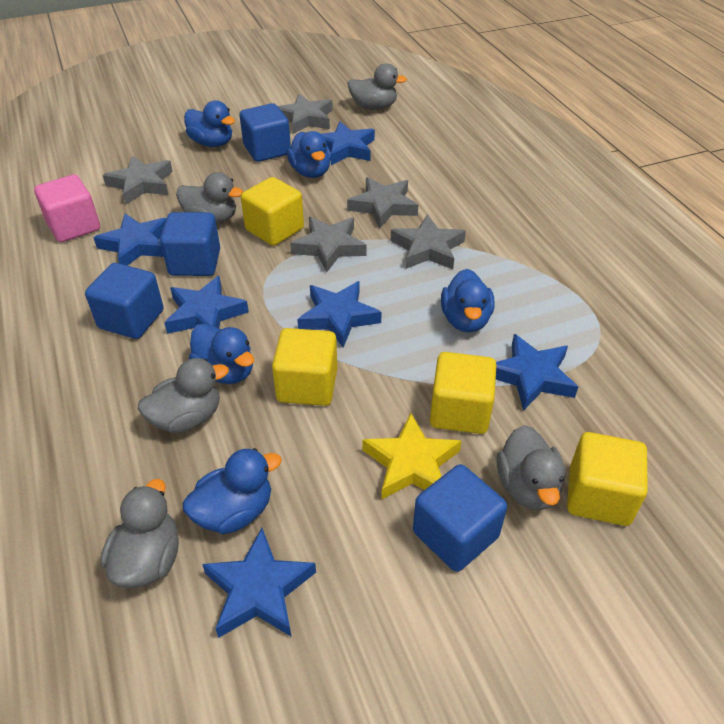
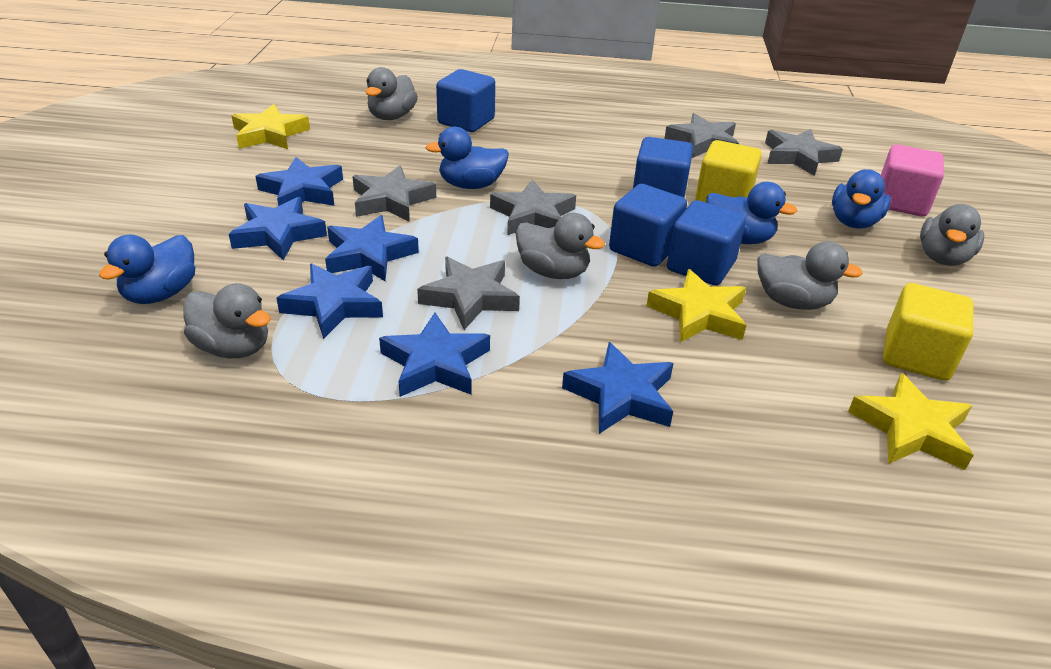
blue duck: [183,448,282,534] [184,101,235,147] [189,323,254,384] [287,131,331,178] [441,269,494,332] = 5 -> [99,235,195,304] [425,127,509,189] [706,182,797,244] [832,169,891,229] = 4
yellow cube: [241,177,304,246] [272,328,337,406] [430,352,496,434] [567,432,648,526] = 4 -> [695,140,762,202] [883,283,973,381] = 2
yellow star: [363,413,461,500] = 1 -> [231,104,310,149] [646,269,746,343] [848,373,973,470] = 3

